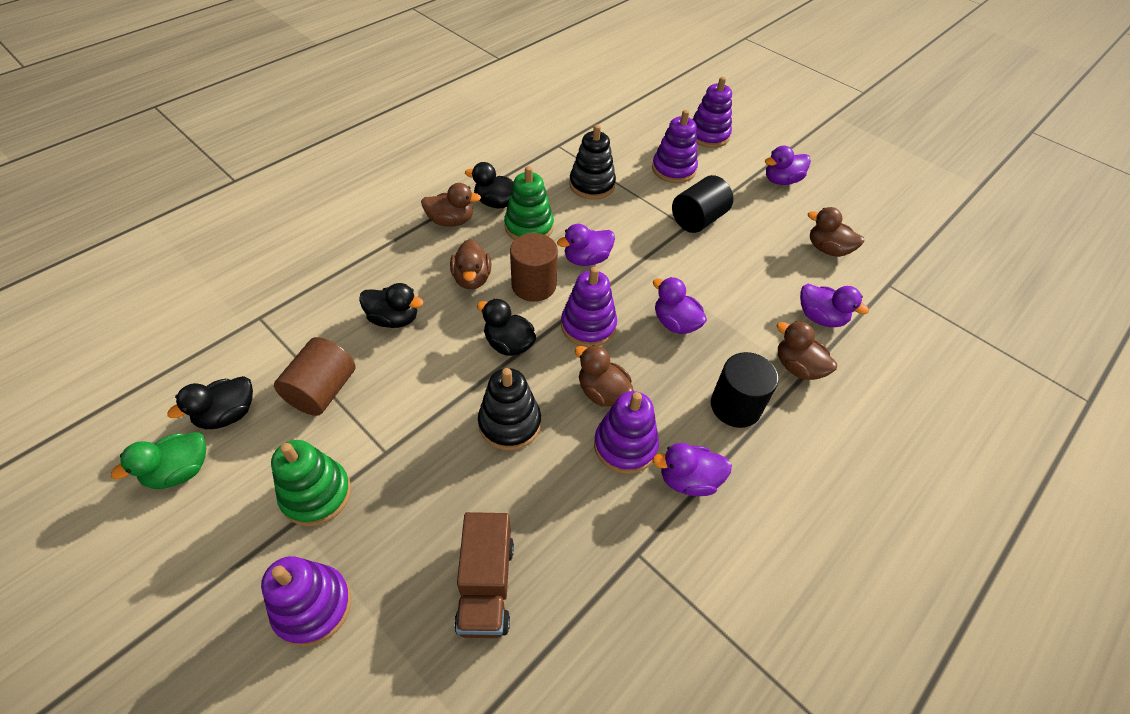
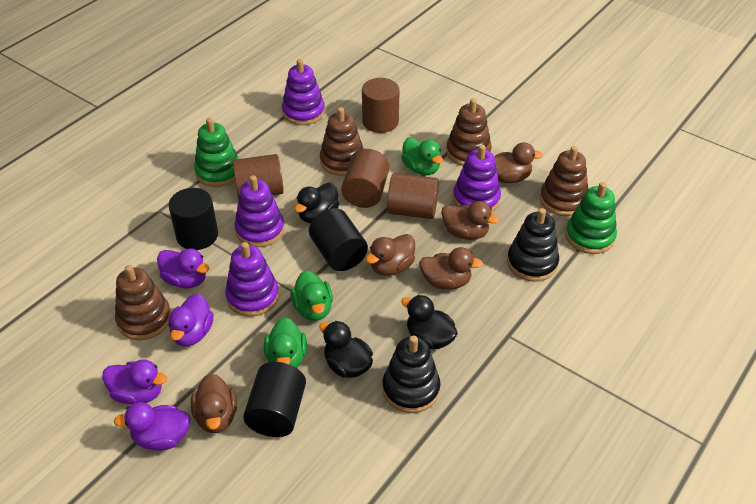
black cylinder: [672,175,733,233] [711,352,779,428] = 2 -> [168,188,218,250] [243,362,306,437] [309,208,368,271] = 3
black duck: [168,376,253,429] [359,283,423,328] [465,162,514,208] [477,299,536,356] = 4 -> [294,183,339,223] [319,321,373,378] [401,295,458,349] = 3
brown cylinder: [274,337,356,416] [510,233,558,302] = 2 -> [232,154,284,199] [341,149,389,208] [362,78,400,133] [387,173,439,219] = 4
brown stacking toy: none = 0 -> [115,265,171,340] [320,107,364,176] [446,98,492,166] [540,146,588,216] = 4
brown truck: [454,512,514,638] = 1 -> none = 0
green duck: [111,432,206,489] = 1 -> [264,318,307,368] [290,270,333,321] [401,137,443,175] = 3
purple duck: [557,224,615,266] [652,443,732,496] [653,277,707,334] [765,145,811,185] [800,284,869,327] = 5 -> [102,359,167,404] [114,402,191,451] [157,248,209,288] [168,293,214,346] = 4
purple stacking toy: [261,556,351,647] [561,267,617,347] [594,391,659,474] [652,110,698,183] [692,77,732,148] = 5 -> [225,242,279,317] [234,175,285,247] [282,59,325,125] [453,145,501,212] = 4

